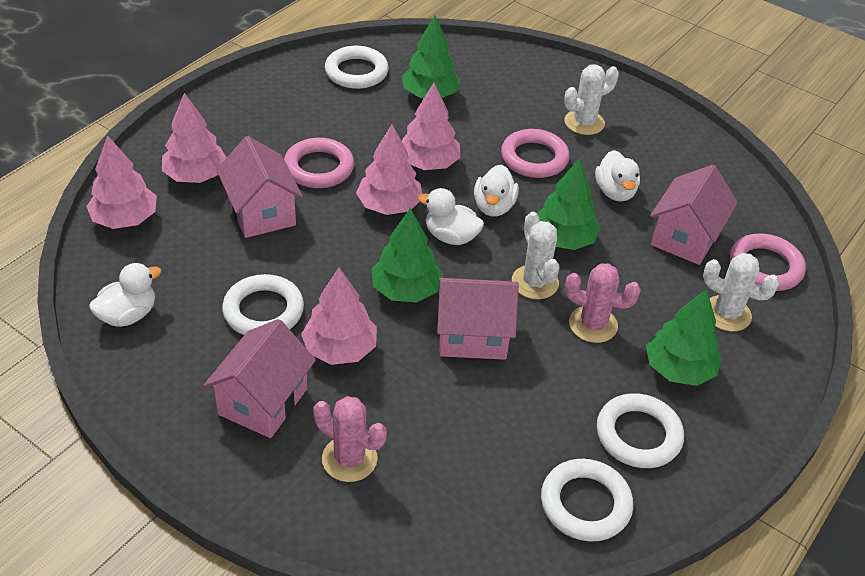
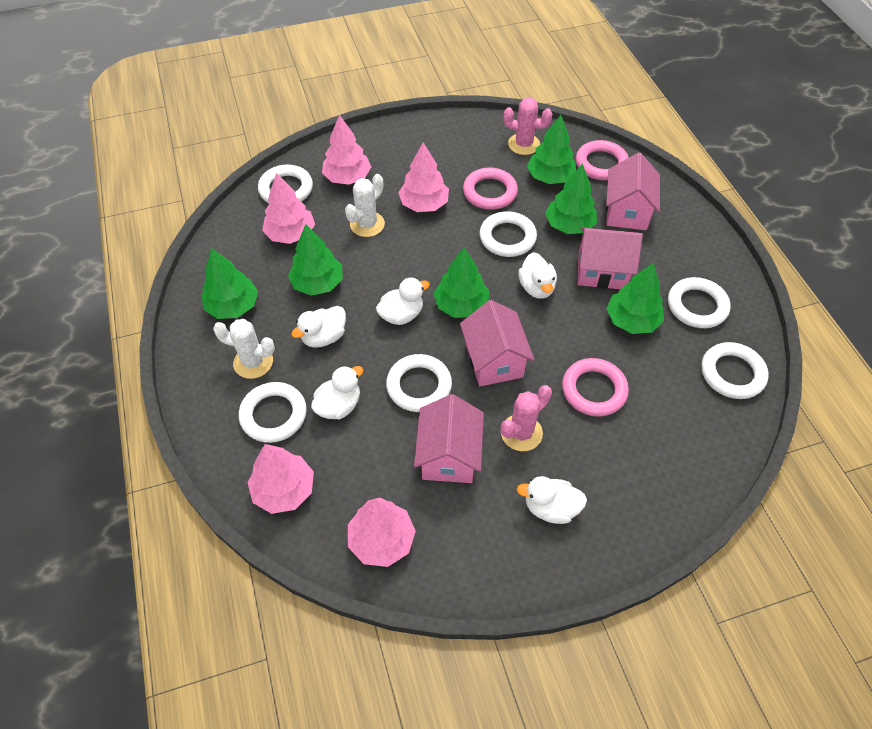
green tree: [371,208,443,302] [401,16,461,98] [537,158,601,250] [646,289,722,386] = 4 -> [202,248,258,319] [288,224,343,296] [433,247,489,318] [527,115,576,184] [545,164,597,234] [607,263,664,334] = 6
white cactus: [512,212,560,299] [564,64,619,135] [703,253,779,332] = 3 -> [213,319,275,379] [345,174,385,237] = 2
white duck: [89,263,162,327] [418,188,484,245] [474,164,519,217] [595,150,640,202] = 4 -> [291,306,346,348] [311,366,363,420] [376,278,430,325] [517,476,587,524] [518,252,557,299] = 5
white ring: [222,274,304,335] [325,46,389,89] [541,459,633,542] [597,393,684,468] = 4 -> [239,382,307,443] [258,165,313,203] [386,354,452,412] [480,211,537,257] [668,277,731,328] [701,342,769,399] = 6

